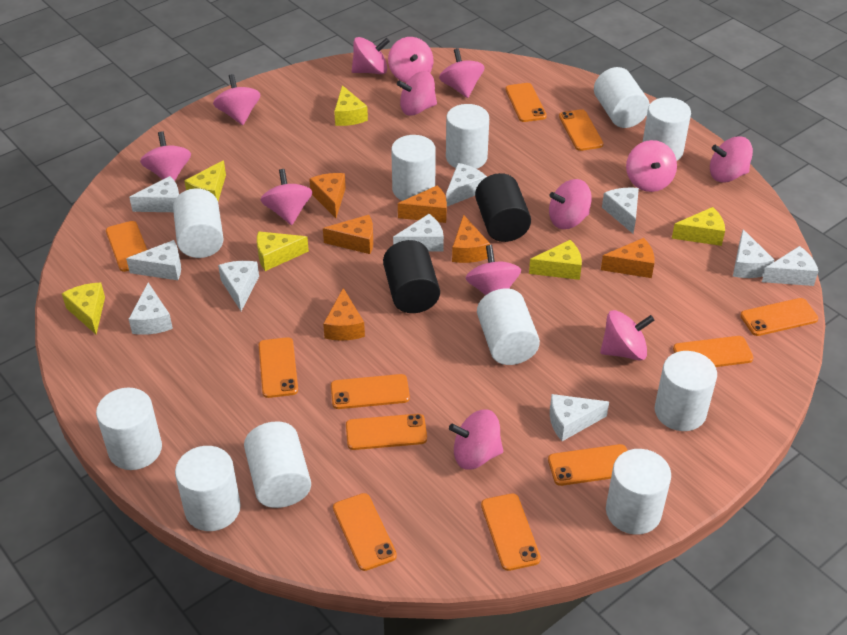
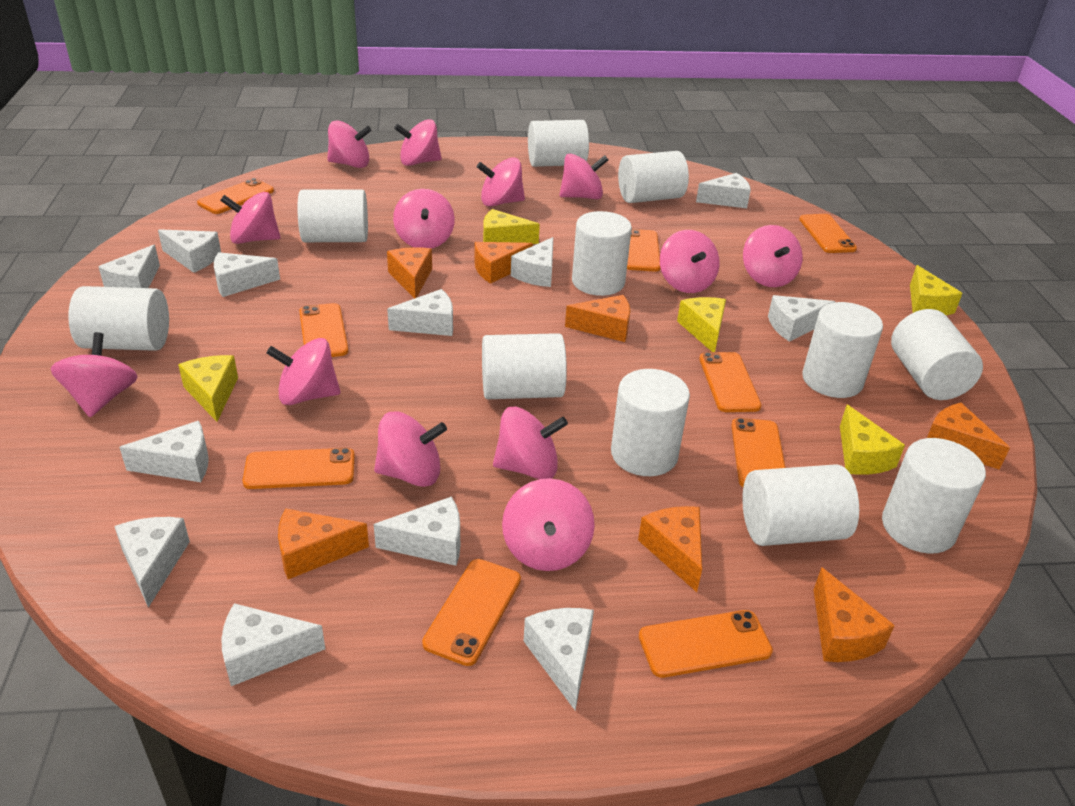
black cylinder: [383,240,440,313] [475,173,531,242] = 2 -> none = 0
orange cheese: [309,173,346,218] [323,215,373,254] [323,288,365,341] [398,185,447,223] [452,215,490,263] [601,238,655,278] = 6 -> [278,508,369,579] [387,247,432,299] [475,242,533,284] [565,295,630,342] [638,506,702,592] [814,567,895,662] [927,403,1010,470] = 7
orange phone: [106,221,147,272] [259,337,298,398] [331,374,410,409] [333,493,397,571] [346,414,427,450] [481,493,541,571] [505,83,547,122] [548,444,628,486] [559,109,604,151] [673,336,754,367] [740,298,818,336] = 11 -> [197,178,274,214] [243,448,355,489] [299,303,348,357] [422,559,521,666] [627,229,661,272] [639,610,773,678] [699,352,762,412] [731,418,786,487] [799,214,857,253] = 9
white cheese: [126,240,181,280] [129,176,179,212] [129,283,173,335] [218,261,259,311] [393,214,444,251] [446,163,487,207] [550,394,609,441] [602,188,639,234] [733,229,774,278] [762,246,819,286] = 10 -> [98,245,160,288] [114,517,190,608] [119,421,209,482] [158,229,221,273] [214,252,280,297] [221,603,325,686] [374,496,460,566] [387,289,453,336] [511,237,553,287] [524,608,594,710] [696,173,751,208] [768,295,835,342] = 12
yellow cheese: [62,283,105,334] [184,160,226,201] [257,231,309,271] [334,85,368,126] [529,240,582,280] [672,207,725,246] = 6 -> [178,355,238,422] [483,209,540,244] [677,297,726,352] [840,405,905,475] [910,265,962,315] = 5

